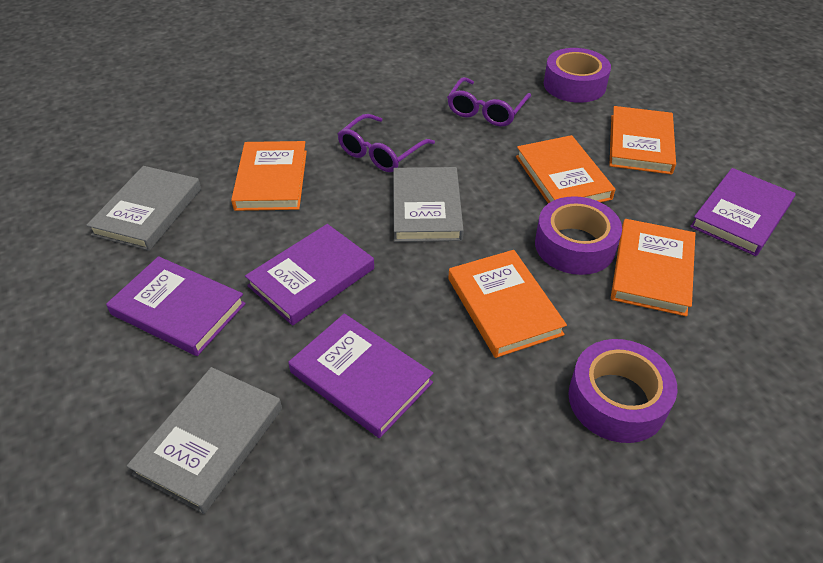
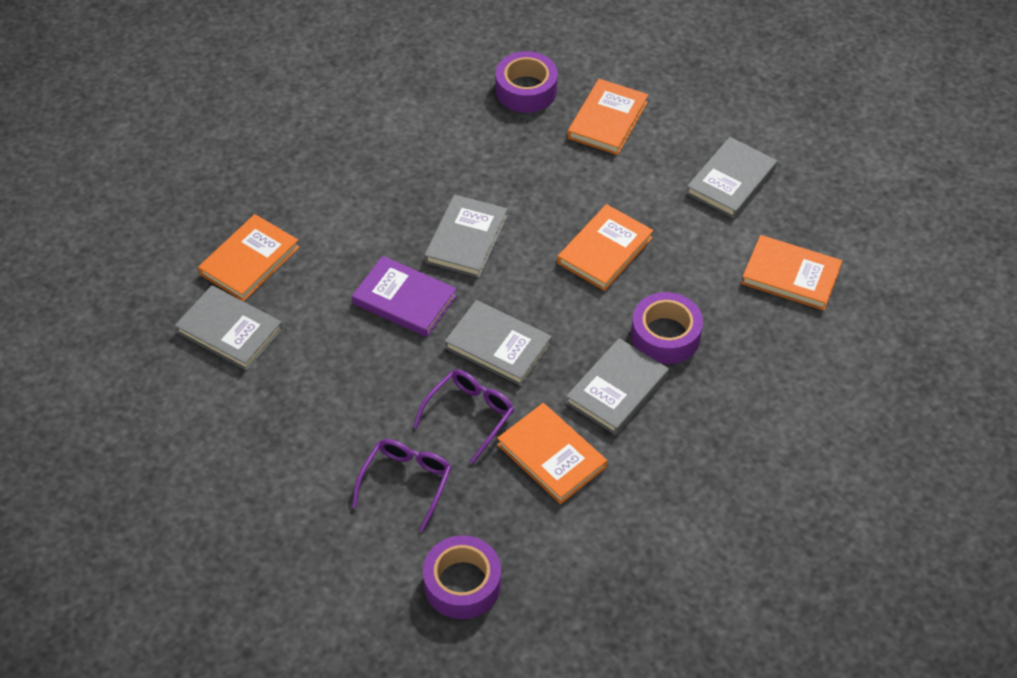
grey book: [86,166,201,251] [127,367,282,514] [393,167,464,242] = 3 -> [175,285,283,371] [424,194,507,278] [445,300,552,386] [566,338,669,435] [686,137,777,218] = 5
purple book: [106,256,246,356] [245,224,374,326] [288,314,433,438] [690,168,796,256] = 4 -> [352,256,457,337] = 1

